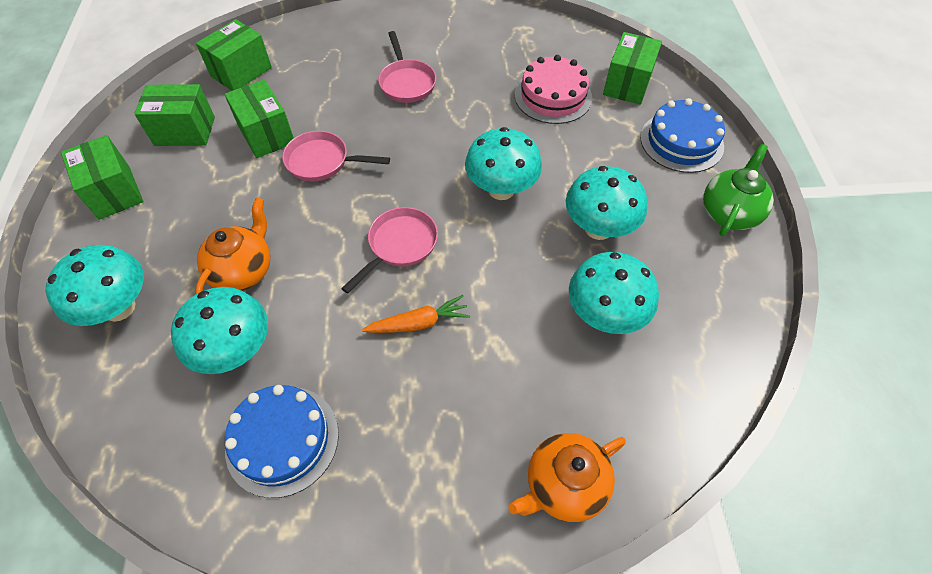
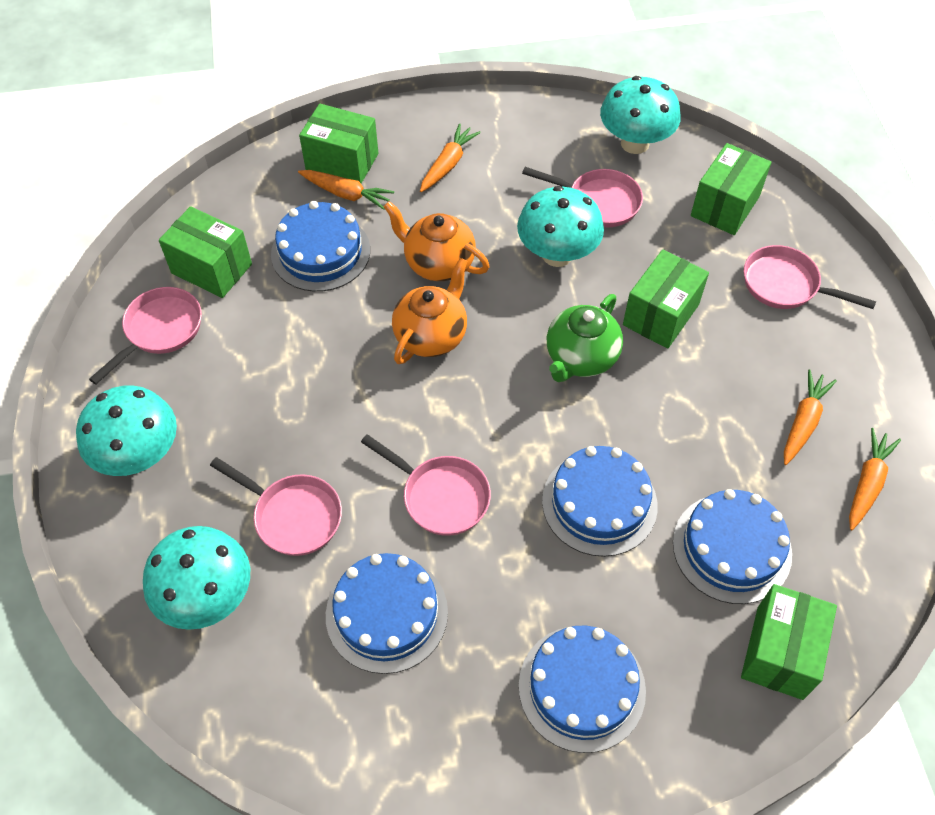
blue cake: [225,385,339,498] [640,98,725,173] = 2 -> [271,201,370,292] [326,553,448,674] [519,625,646,753] [542,446,658,557] [673,489,792,604] = 5
orange carrot: [362,295,470,333] = 1 -> [298,170,394,210] [420,124,481,192] [784,370,837,465] [849,428,901,530] = 4
pink cake: [515,55,592,124] = 1 -> none = 0
pink pan: [282,131,390,182] [341,207,438,294] [378,31,436,103] = 3 -> [89,287,202,384] [210,457,342,556] [361,434,491,536] [522,167,643,227] [744,245,876,309] = 5
turquoise mushroom: [46,245,144,326] [171,287,268,374] [465,127,542,200] [566,166,647,240] [569,252,659,334] = 5 -> [76,385,177,476] [143,526,250,630] [517,186,604,267] [600,76,681,154] = 4

